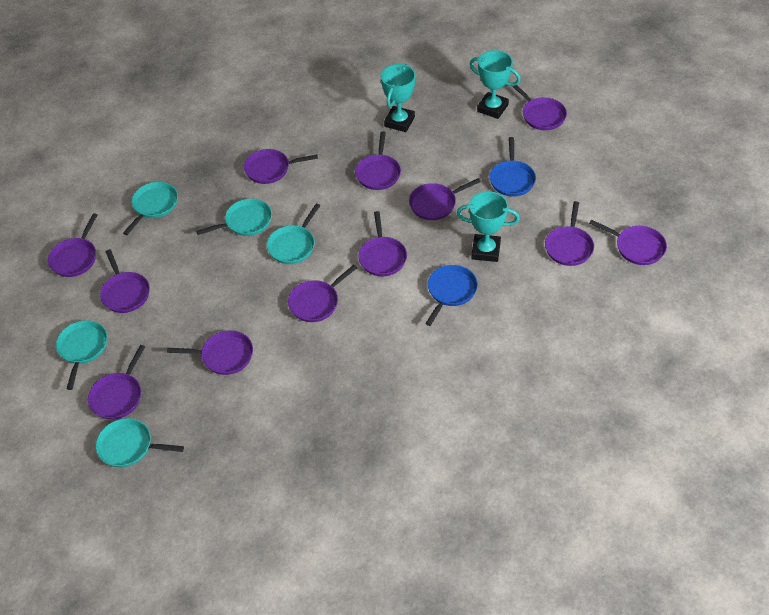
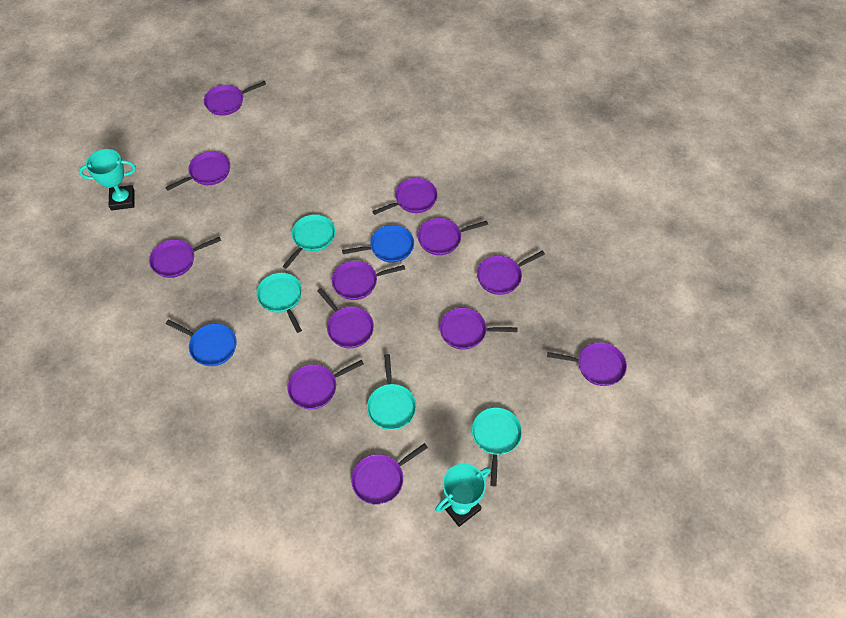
turquoise pan: [56,320,107,390] [96,418,184,467] [123,182,178,235] [196,199,272,236] [267,204,320,264] = 5 -> [256,273,302,333] [283,214,335,269] [367,354,416,430] [472,407,522,486] = 4
turquoise trophy: [381,64,415,132] [457,191,520,262] [470,50,521,119] = 3 -> [79,149,136,211] [436,464,491,527] = 2

